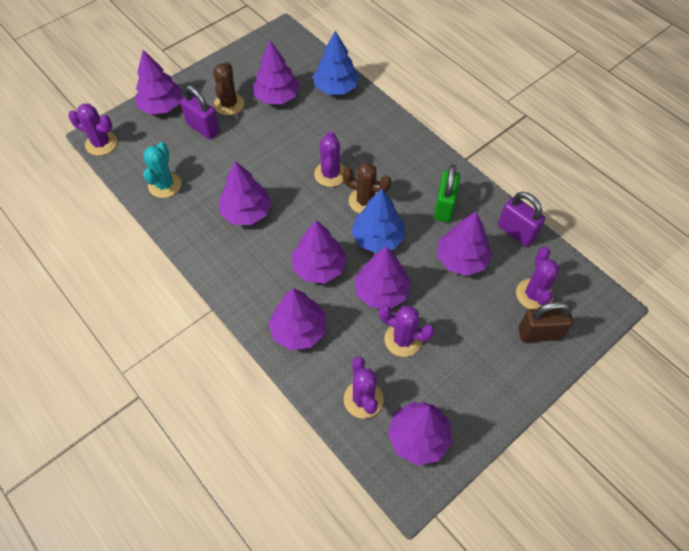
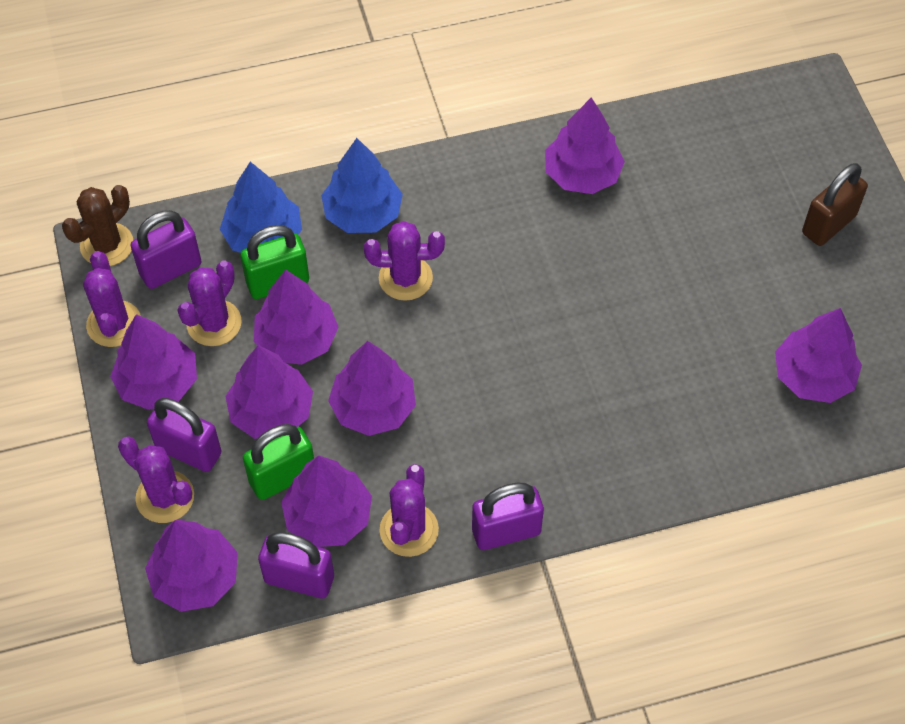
brown cactus: [213,62,244,115] [342,162,391,214] = 2 -> [62,185,133,266] = 1
green padlock: [434,164,460,222] = 1 -> [240,225,309,299] [243,424,314,500] = 2
purple padlock: [180,85,220,139] [498,192,545,246] = 2 -> [130,210,202,289] [147,398,221,472] [258,532,334,598] [472,483,544,550] = 4
turquoise cactus: [143,142,182,198] = 1 -> none = 0

